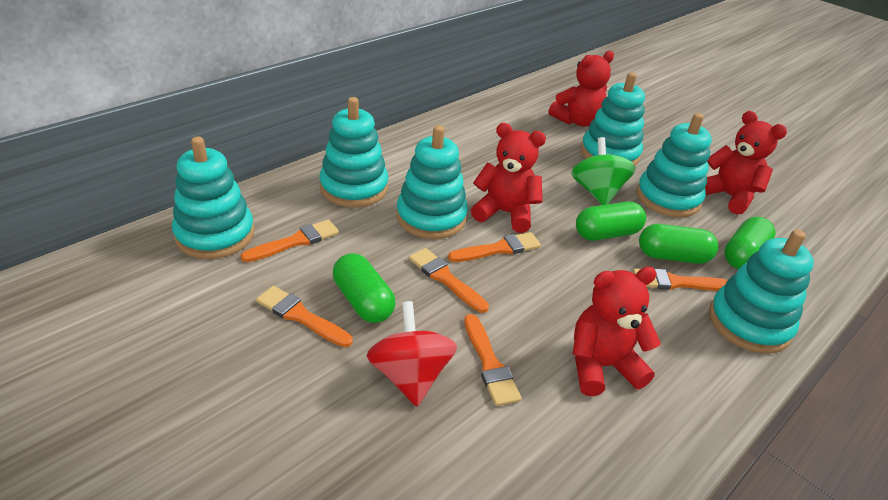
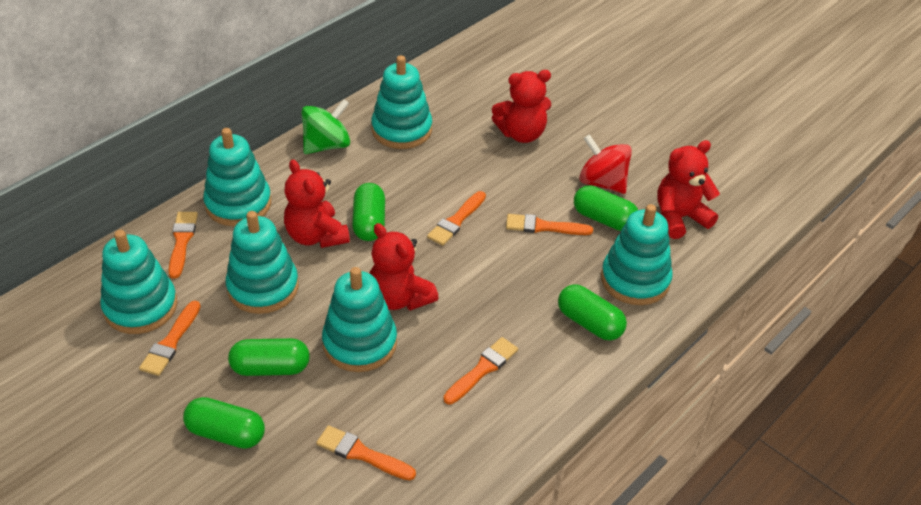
green capsule: [333,253,395,323] [576,202,646,241] [639,224,718,264] [724,217,776,269] = 4 -> [183,397,265,449] [228,338,310,376] [352,183,385,241] [558,284,627,340] [574,185,638,231] = 5

